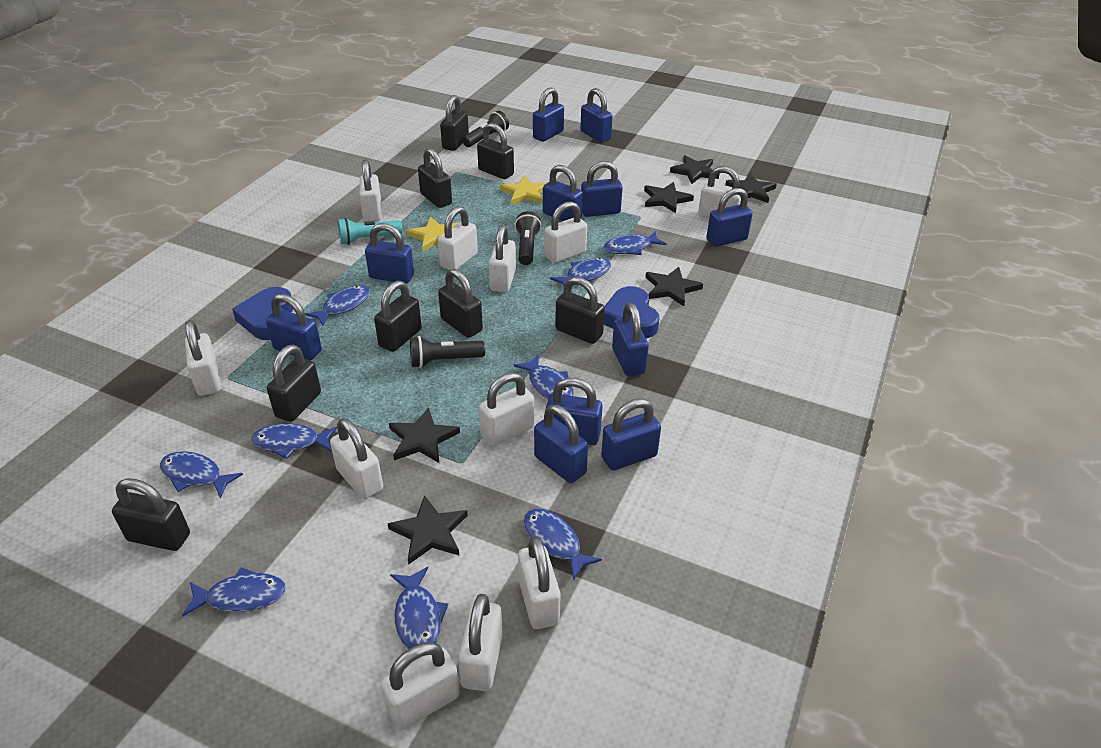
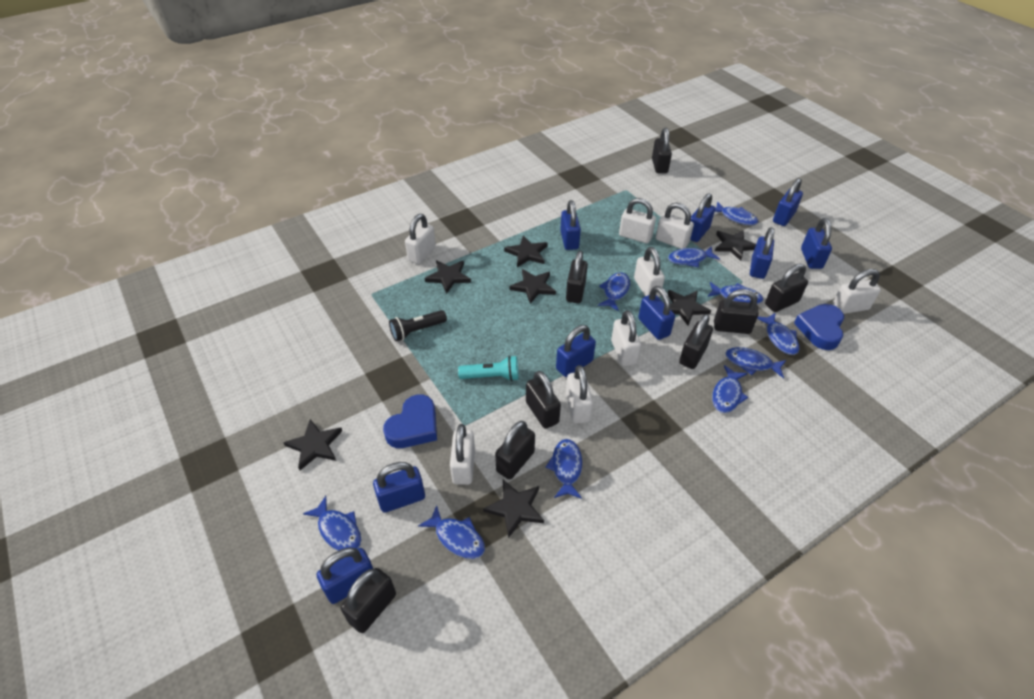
black flashlight: [410,336,485,368] [462,111,509,147] [515,211,541,265] = 3 -> [389,310,447,341] = 1
black star: [388,495,468,564] [389,408,460,463] [644,182,694,213] [645,267,703,306] [670,155,719,184] [725,173,777,203] = 6 -> [284,419,342,470] [425,260,471,294] [483,480,544,538] [504,235,548,267] [509,269,556,304] [668,290,711,326] [715,230,756,261] = 7
blue fish: [160,451,243,499] [182,567,286,617] [251,423,337,459] [305,285,370,326] [390,567,448,649] [514,354,574,399] [523,509,602,581] [550,258,611,286] [603,231,666,255] = 9 -> [303,496,362,551] [418,505,485,559] [546,439,582,499] [598,272,630,311] [668,246,720,267] [708,282,764,304] [712,365,748,413] [715,202,758,225] [725,347,786,378] [757,313,799,355] = 10
blue padlock: [266,294,322,360] [365,223,414,283] [533,87,564,142] [534,405,588,483] [543,165,583,221] [546,378,602,445] [580,88,613,142] [581,161,623,217] [601,398,661,470] [612,303,649,376] [706,188,753,247] = 11 -> [317,547,373,604] [373,462,425,513] [556,325,596,377] [560,200,581,250] [638,286,675,340] [690,193,715,242] [750,227,774,279] [773,178,803,226] [801,218,832,269] = 9
white padlock: [185,320,221,396] [330,418,383,499] [359,160,381,221] [381,642,460,730] [438,206,478,270] [458,594,503,691] [479,372,535,446] [489,225,516,292] [518,536,561,629] [544,201,587,263] [698,166,741,218] = 11 -> [405,214,436,264] [450,424,475,485] [566,365,593,424] [611,310,641,366] [619,198,656,243] [634,247,665,297] [656,203,694,249] [832,269,881,314] = 8
yellow star: [407,217,458,251] [500,175,546,205] = 2 -> none = 0

